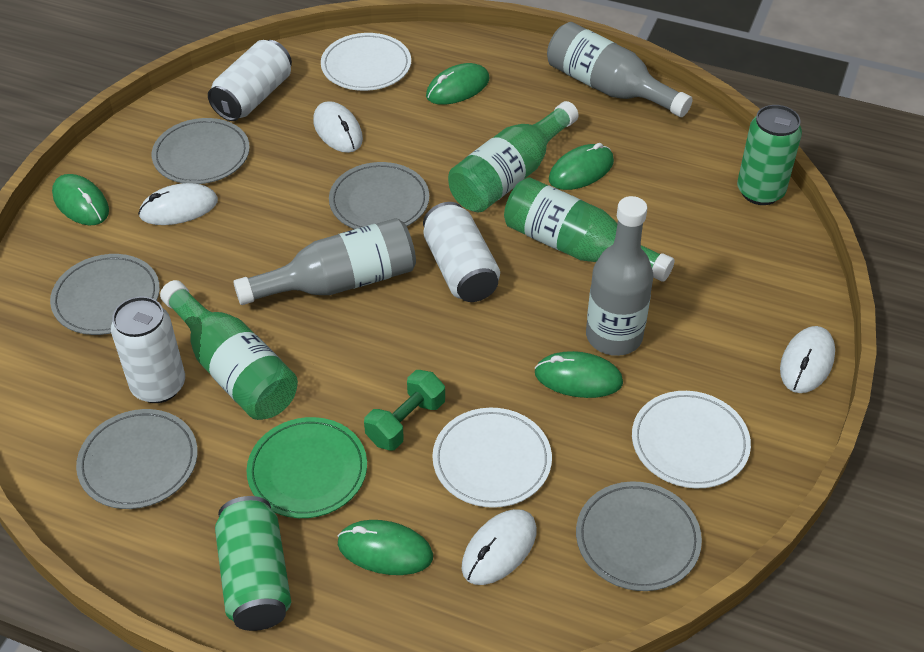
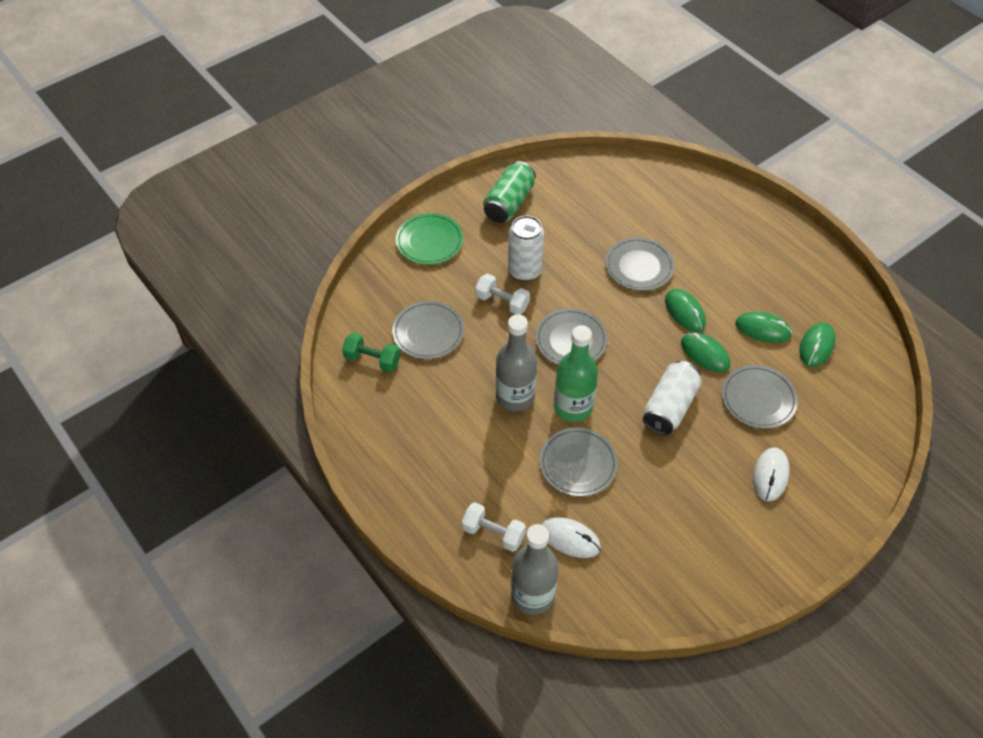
green bottle: [160,280,298,420] [448,101,579,212] [504,178,675,282] = 3 -> [554,325,598,422] = 1
green can: [215,496,291,631] [737,105,802,205] = 2 -> [483,161,536,223] = 1
green mouse: [52,174,109,226] [337,520,433,575] [426,63,489,105] [535,351,623,398] [549,143,614,190] = 5 -> [665,289,706,332] [681,332,730,372] [735,312,792,343] [799,322,836,367] = 4
grey bottle: [233,218,416,305] [547,22,693,117] [586,196,653,356] = 3 -> [496,314,537,411] [511,524,558,615] = 2
white can: [111,296,185,403] [208,40,292,121] [423,202,500,302] = 3 -> [508,215,544,281] [643,361,702,435] = 2
white dumbbell: none = 0 -> [462,502,526,552] [475,274,530,315] = 2
white mouse: [138,183,218,225] [313,101,363,153] [462,509,537,585] [780,326,835,393] = 4 -> [542,517,601,558] [753,447,790,501] = 2
white plate: [321,33,411,91] [432,408,552,508] [632,391,751,488] = 3 -> none = 0

